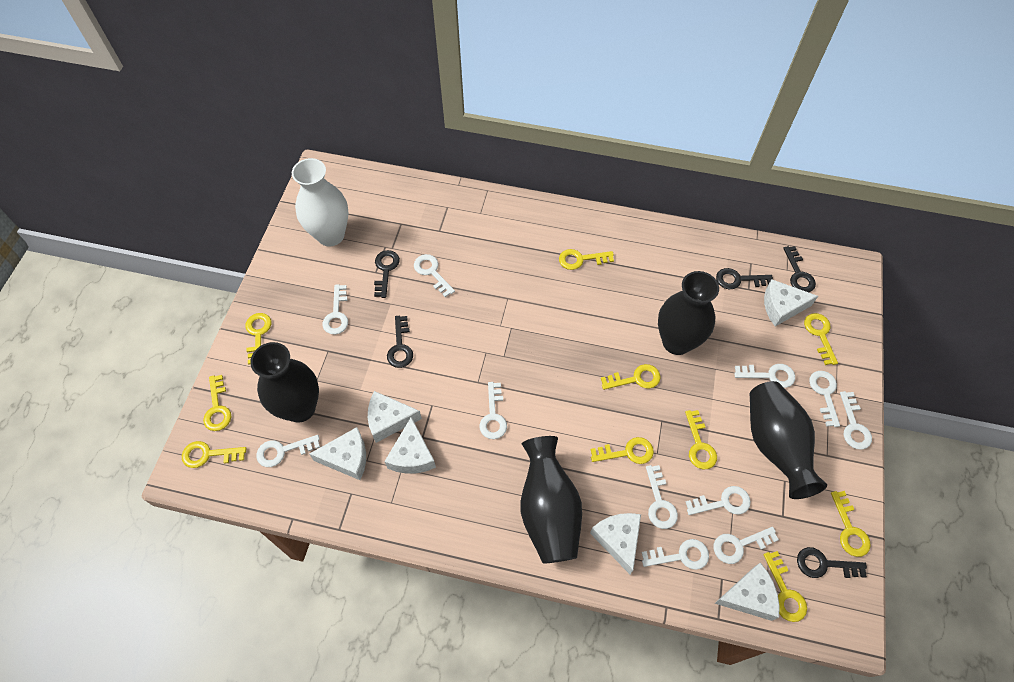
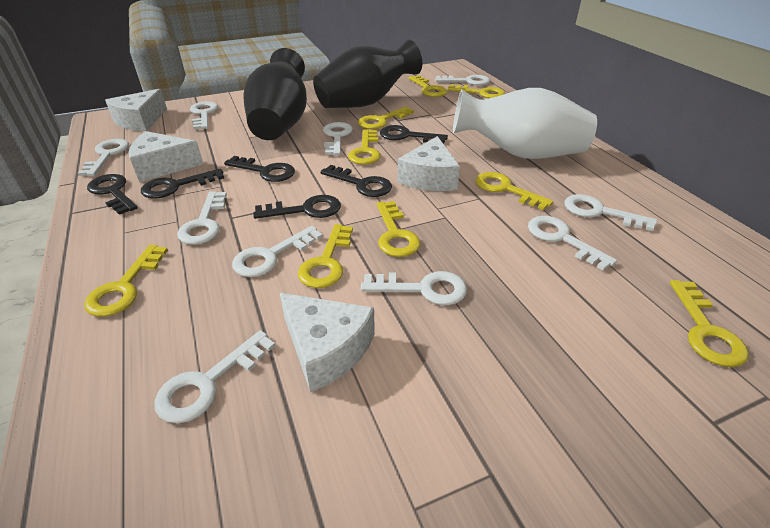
black key: [374,250,400,298] [387,316,413,368] [716,268,773,289] [783,246,816,292] [797,547,867,578] = 5 -> [87,174,138,215] [141,168,224,199] [224,156,295,182] [253,195,341,219] [320,165,392,197] [380,125,448,144] = 6
black vase: [250,342,319,423] [521,436,582,564] [658,271,719,355] [750,381,827,499] = 4 -> [244,48,307,140] [313,40,422,108] = 2
white cheese: [310,427,366,480] [368,391,422,443] [384,417,436,474] [590,513,641,574] [714,563,780,621] [764,279,818,326] = 6 -> [105,89,167,131] [129,131,203,182] [280,293,375,392] [397,136,460,191] = 4
white key: [256,435,320,467] [322,284,348,334] [414,254,455,297] [479,382,507,439] [641,539,709,570] [646,465,678,529] [686,486,751,515] [714,527,779,564] [734,364,795,388] [809,371,840,427] [840,391,872,450] = 11 -> [78,139,129,176] [154,330,276,423] [177,191,227,245] [190,101,218,129] [232,226,323,277] [323,122,353,155] [361,271,467,305] [435,75,490,86] [528,216,617,270] [565,194,657,231] = 10
yellow key: [182,441,246,468] [203,375,231,431] [245,313,271,365] [559,249,614,270] [591,437,654,464] [601,364,661,390] [685,410,717,469] [763,551,807,622] [804,313,838,365] [831,491,871,557] = 10 -> [84,245,168,317] [298,224,353,288] [348,129,381,165] [358,106,414,129] [377,201,420,257] [409,75,447,97] [447,84,505,98] [476,172,553,210] [670,280,749,367] = 9

